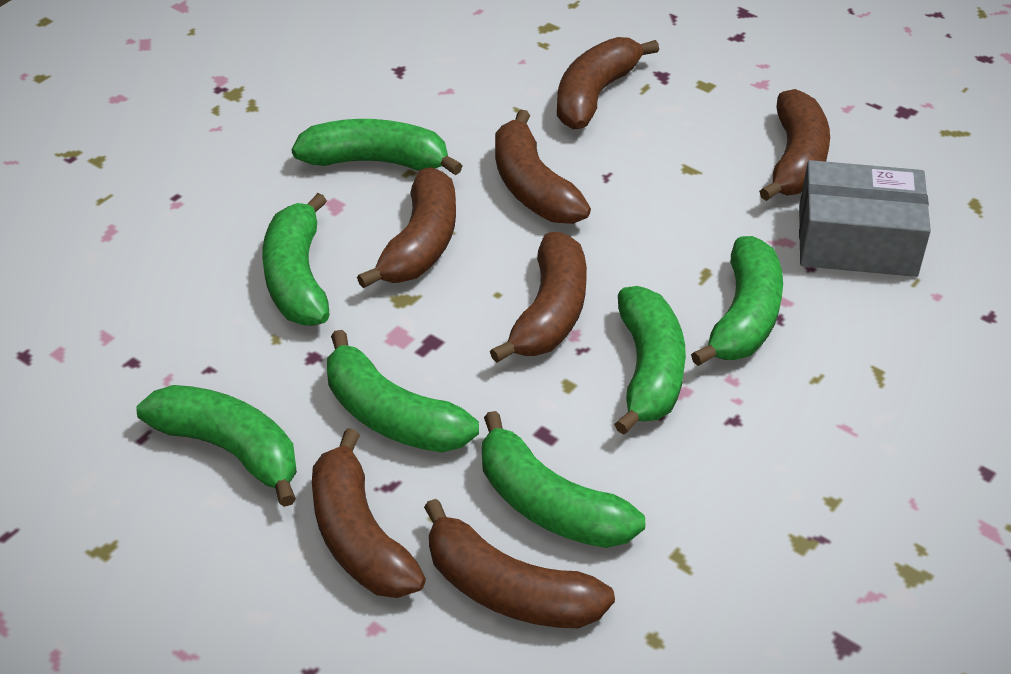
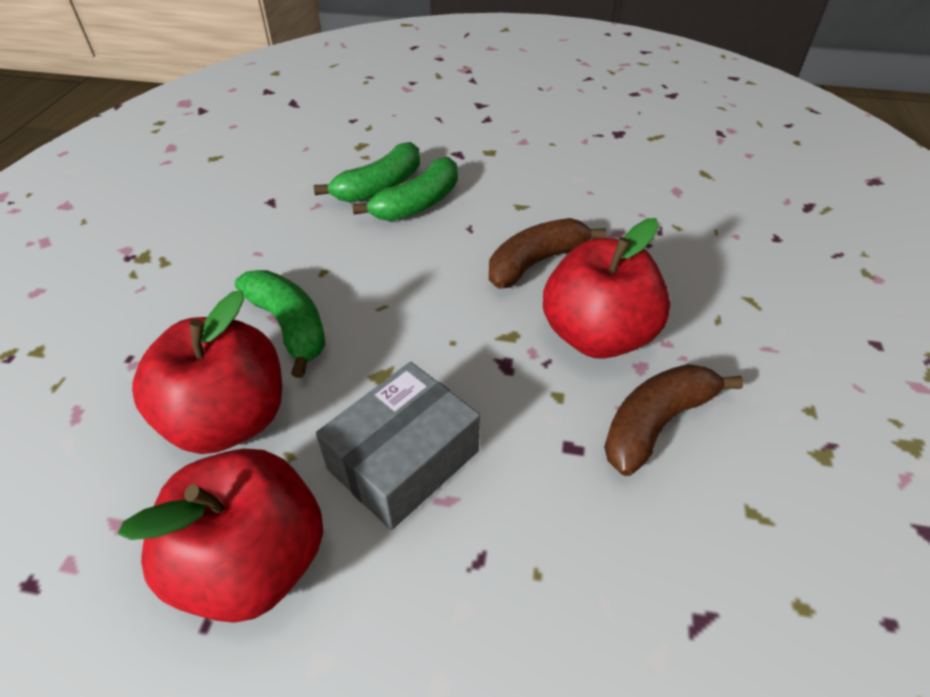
brown banana: [312,428,426,598] [357,167,456,288] [424,499,615,628] [490,232,587,363] [495,109,591,224] [557,37,659,129] [759,89,830,201] = 7 -> [489,218,607,289] [604,364,744,476] = 2
green banana: [136,385,297,507] [263,193,330,326] [292,119,463,175] [327,330,479,452] [482,411,645,548] [614,286,686,435] [691,236,783,366] = 7 -> [235,270,325,378] [314,142,420,203] [352,157,458,221] = 3
red apple: none = 0 -> [118,449,323,623] [132,290,282,454] [543,218,670,359] = 3

